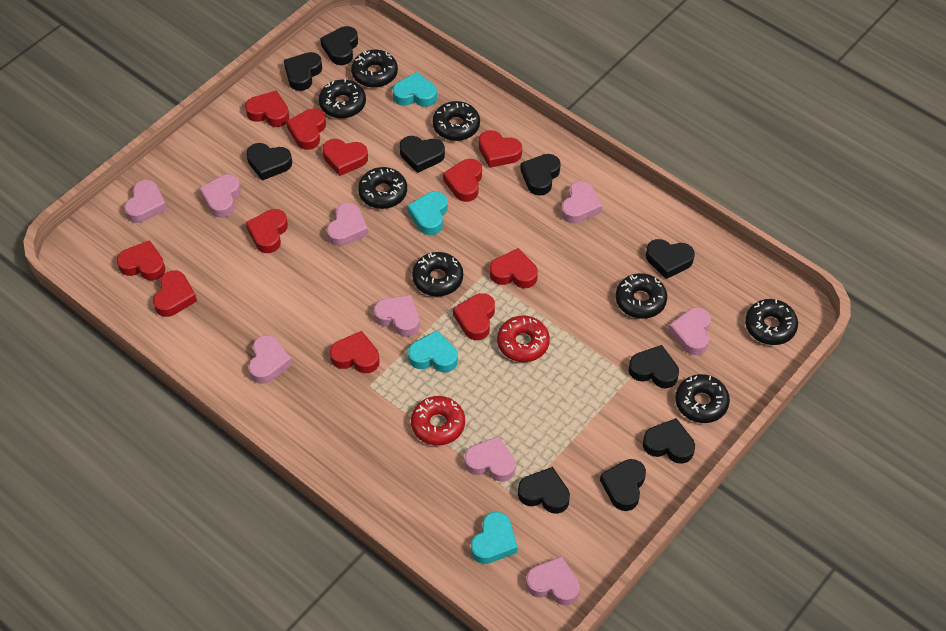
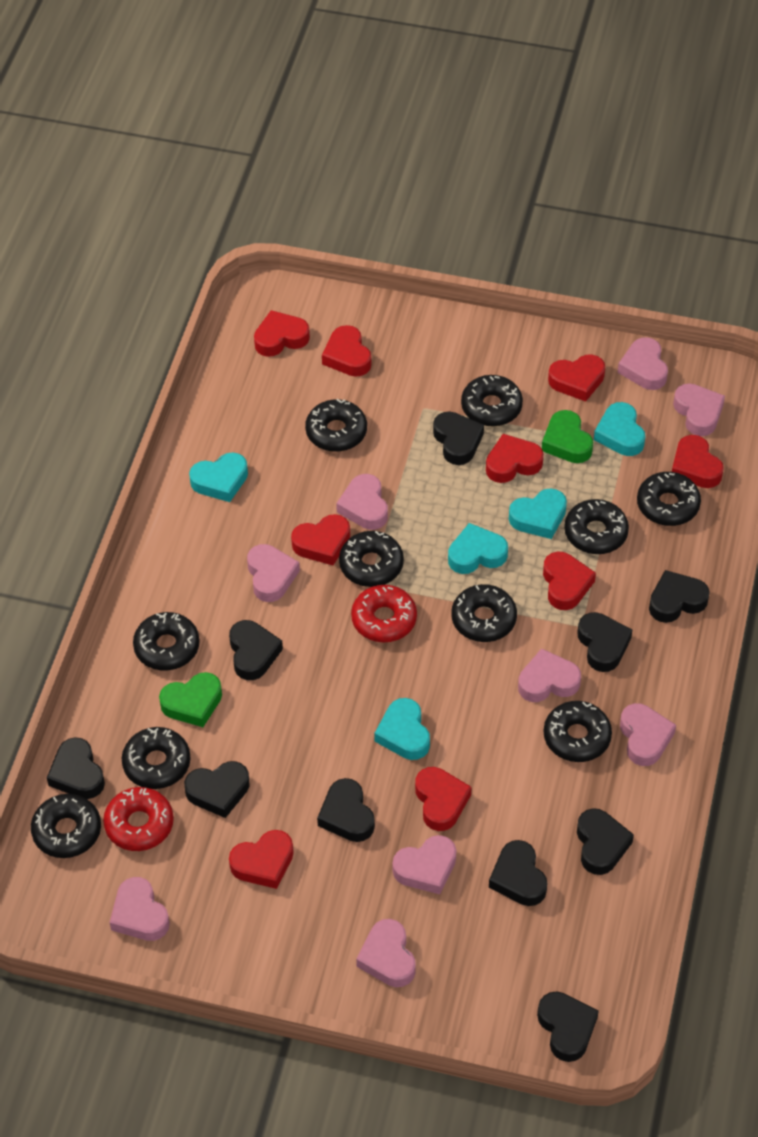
black donut: [319,79,366,119] [351,50,398,88] [358,167,407,209] [412,252,463,296] [432,101,480,141] [616,273,667,319] [675,374,730,423] [745,299,798,345] = 8 -> [31,794,101,858] [122,727,191,789] [133,612,200,671] [305,399,367,452] [339,531,404,587] [451,584,517,642] [461,375,523,426] [544,701,612,762] [564,499,629,554] [637,472,701,526] = 10
green heart: none = 0 -> [159,672,222,727] [542,410,593,463] = 2
red heart: [117,240,165,280] [153,270,197,317] [245,90,289,127] [246,209,288,253] [286,108,326,150] [322,139,368,176] [330,331,380,373] [443,159,482,202] [453,293,495,340] [479,130,522,168] [490,248,538,288] = 11 -> [229,830,294,889] [254,310,310,357] [291,514,350,565] [322,325,371,377] [415,767,472,831] [486,434,544,483] [543,552,596,610] [548,355,605,402] [672,435,724,488] = 9
turquoise heart: [393,72,437,107] [407,191,447,235] [408,330,458,372] [471,512,518,564] = 4 -> [189,453,248,502] [374,698,430,760] [448,523,508,574] [509,488,567,539] [594,402,645,456] = 5

